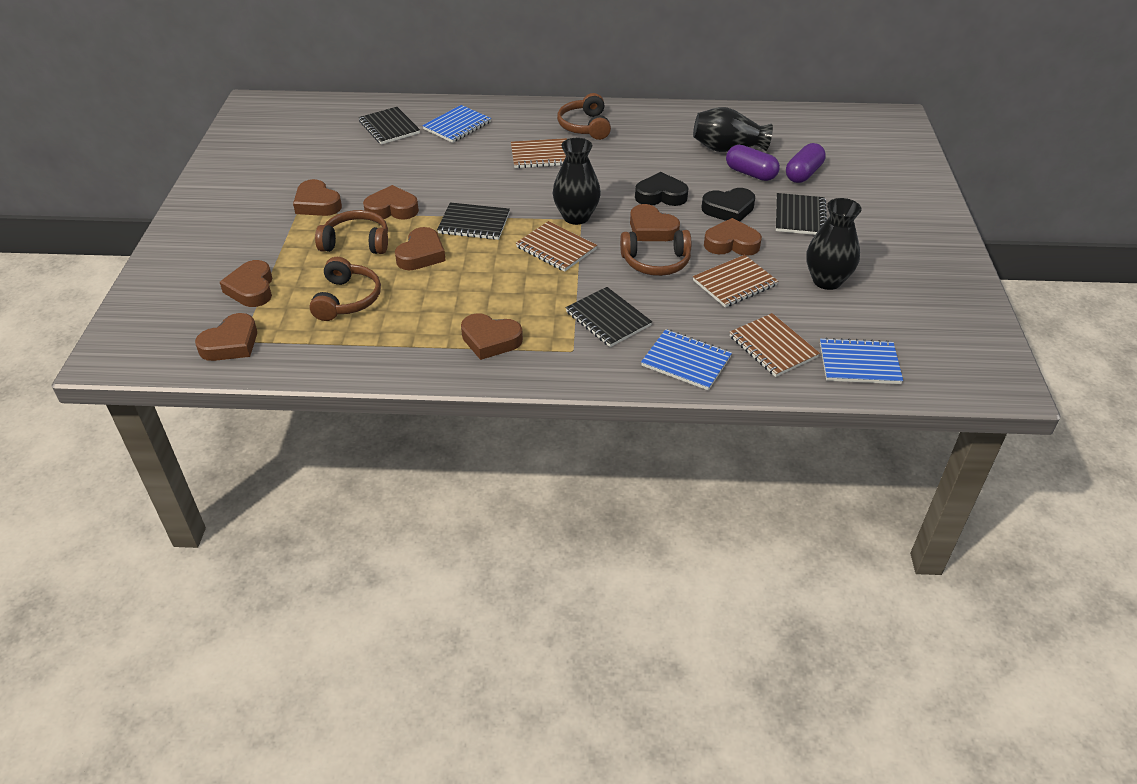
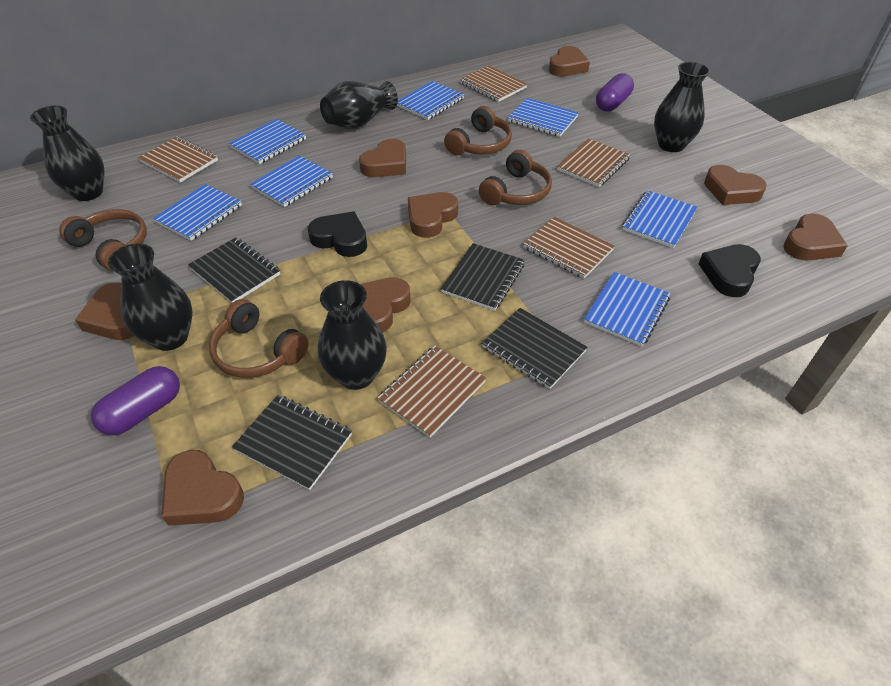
black vase: [552,138,601,225] [693,107,773,152] [806,198,862,290] = 3 -> [30,106,105,201] [108,243,193,351] [318,280,387,390] [320,81,398,129] [654,62,710,152] = 5
blue notebook: [422,105,491,143] [641,329,732,390] [820,337,903,384] = 3 -> [153,184,242,241] [229,119,306,164] [250,156,333,207] [397,81,464,120] [508,98,579,137] [584,272,671,347] [622,190,698,248] = 7
brown notebook: [511,138,567,168] [516,221,597,272] [693,255,778,307] [729,313,820,377] = 4 -> [138,137,218,183] [377,346,486,438] [460,66,528,102] [523,217,615,278] [557,139,630,187] = 5

